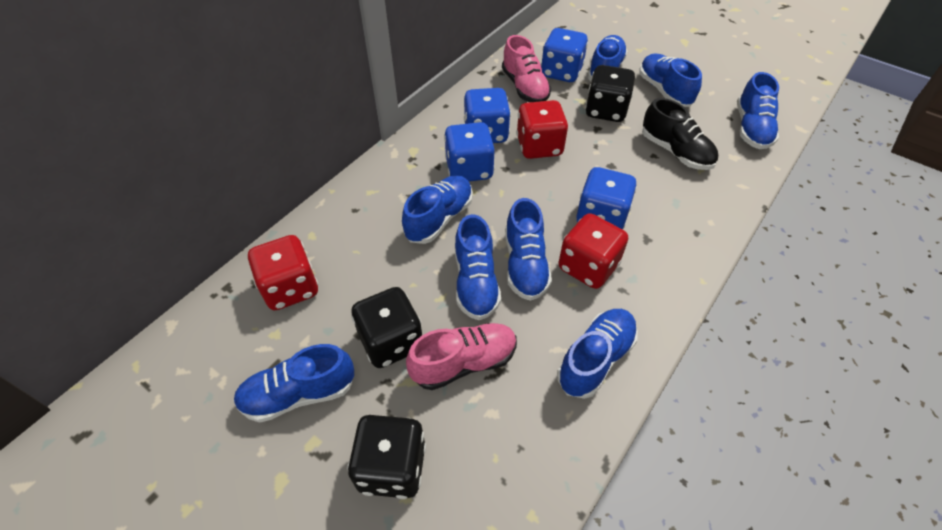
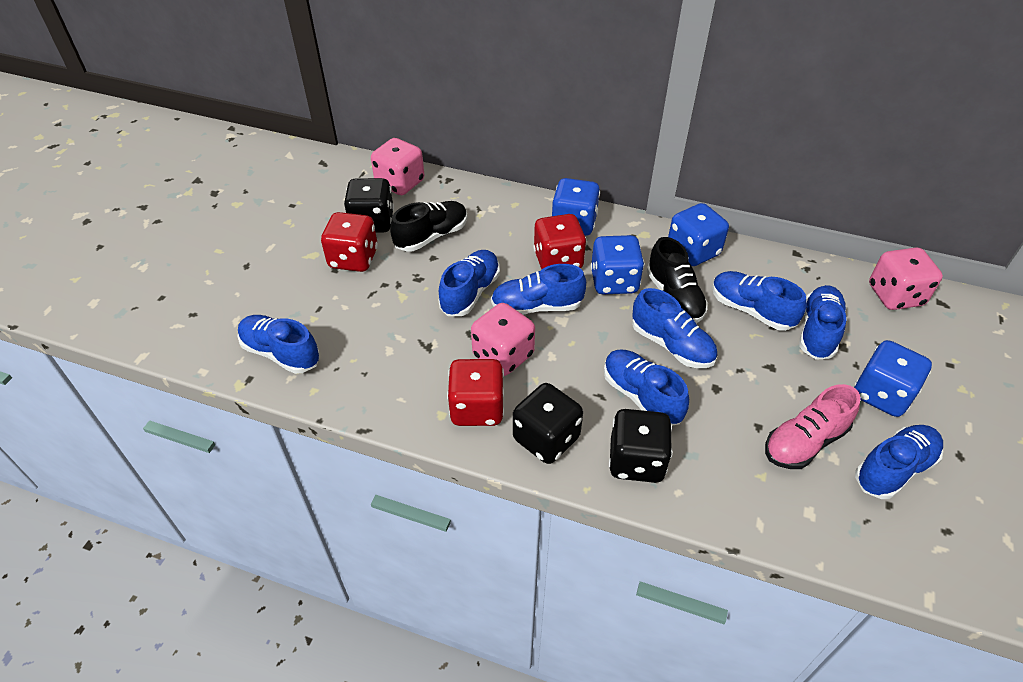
black shoe: [642,98,718,170] = 1 -> [390,201,467,252] [647,237,708,323] = 2
pink dice: none = 0 -> [371,138,424,195] [471,303,535,376] [869,247,943,310] = 3
pink shoe: [406,323,517,390] [502,35,551,102] = 2 -> [765,384,861,469] = 1

